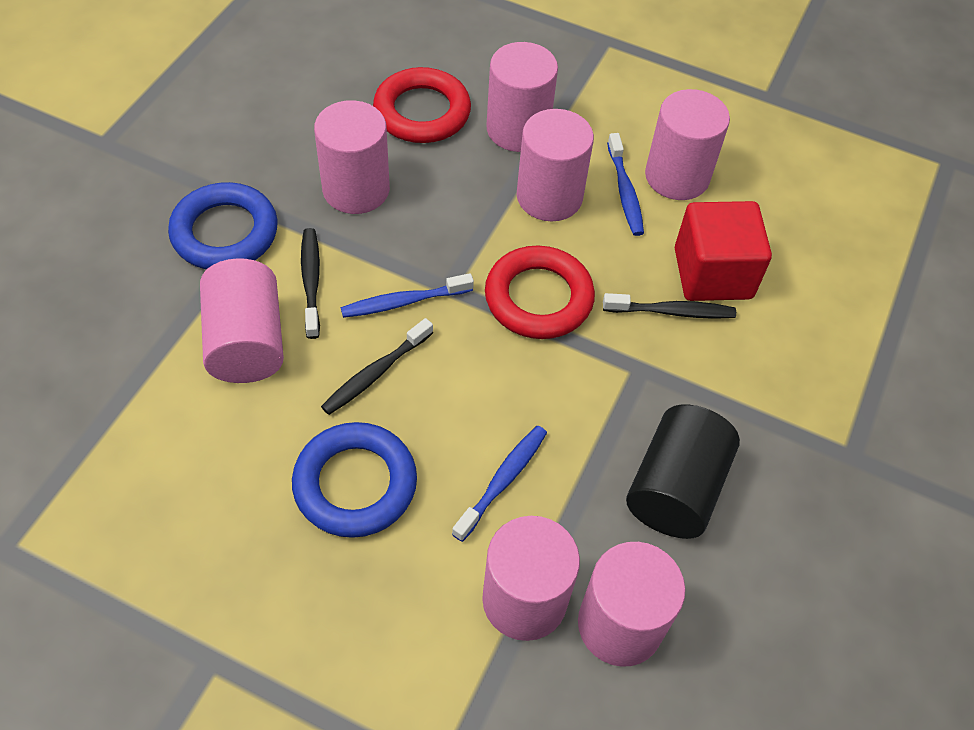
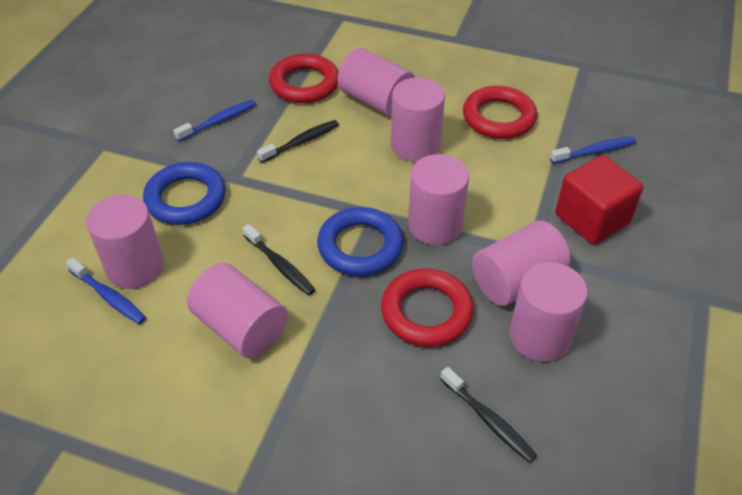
black cylinder: [626,404,740,539] = 1 -> none = 0
red ring: [373,67,471,143] [485,246,595,339] = 2 -> [269,54,339,103] [381,268,474,347] [463,86,537,139] = 3

